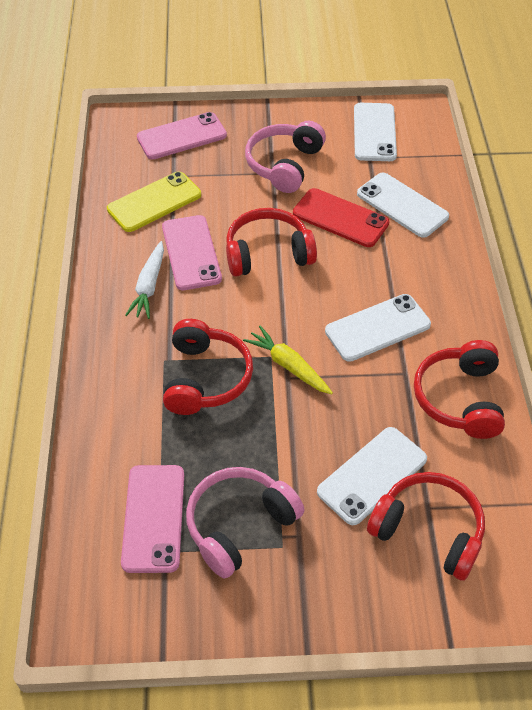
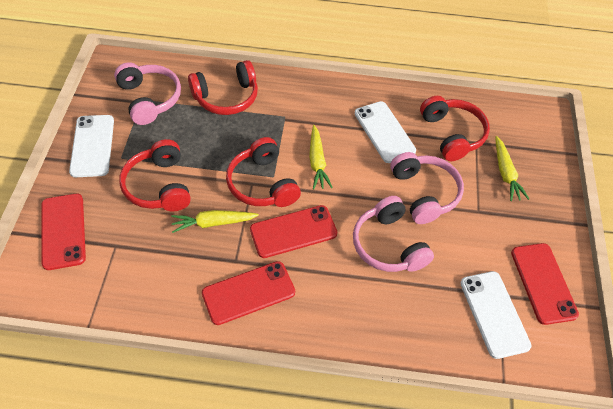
pink headphones: [186,467,305,579] [245,121,326,193] = 2 -> [114,62,181,125] [353,196,434,272] [390,152,464,224] = 3
pink phone: [121,465,184,573] [137,112,227,159] [162,215,222,290] = 3 -> none = 0
red phone: [293,188,390,247] = 1 -> [42,194,86,270] [202,261,295,325] [250,205,337,258] [511,243,579,325] = 4
white carrot: [125,241,164,319] = 1 -> none = 0
white phone: [317,427,427,525] [325,294,431,362] [354,103,397,161] [357,173,449,238] = 4 -> [69,115,114,177] [355,101,416,163] [460,271,532,359] = 3
yellow carrot: [243,326,333,394] = 1 -> [171,210,259,233] [309,125,333,189] [495,136,529,201] = 3
yellow phone: [107,171,201,232] = 1 -> none = 0

